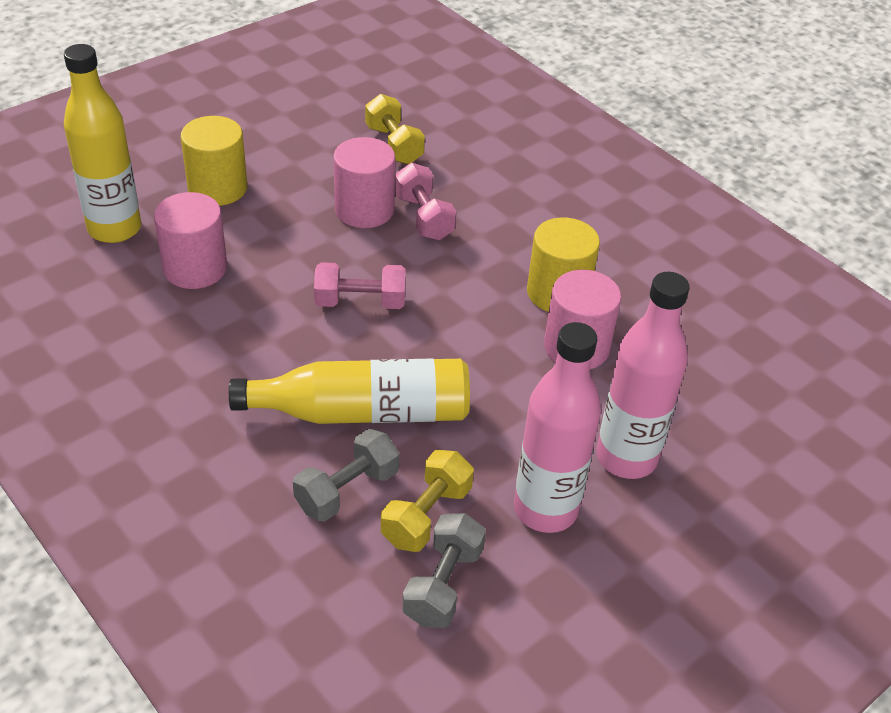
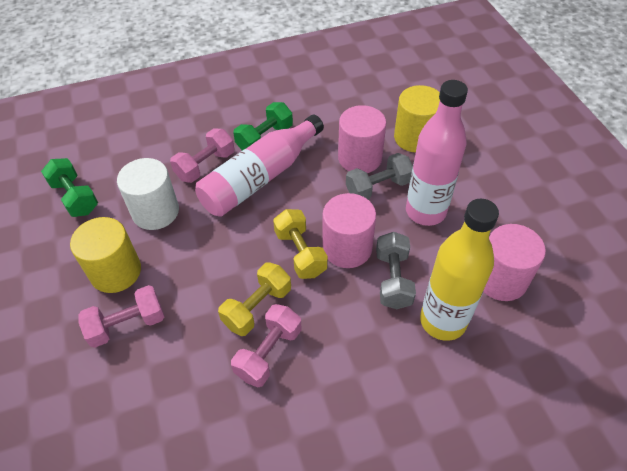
green dumbbell: none = 0 -> [41,158,98,217] [233,102,293,150] = 2
pink dumbbell: [314,262,406,309] [395,163,457,240] = 2 -> [78,285,164,348] [170,128,234,183] [231,304,302,387] = 3
white cylinder: none = 0 -> [117,158,179,230] = 1
yellow bottle: [64,44,141,243] [229,359,470,424] = 2 -> [420,198,499,341] = 1

